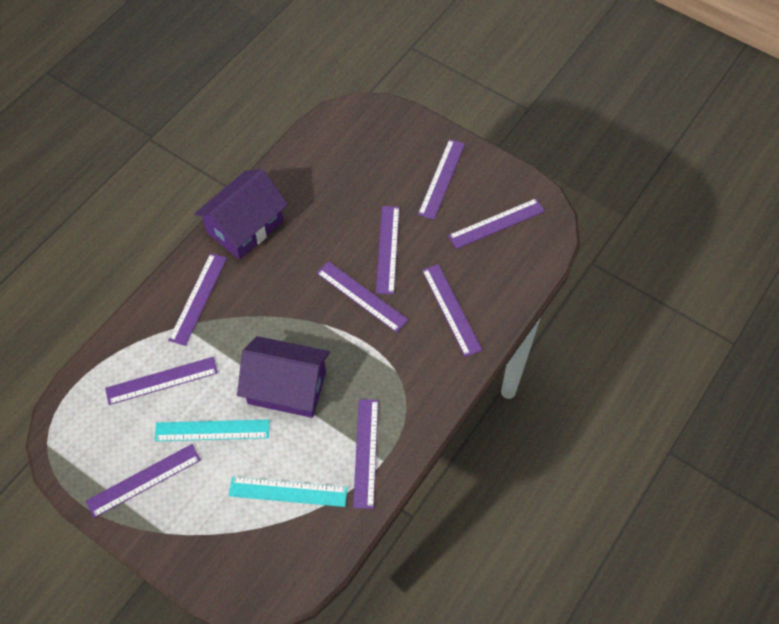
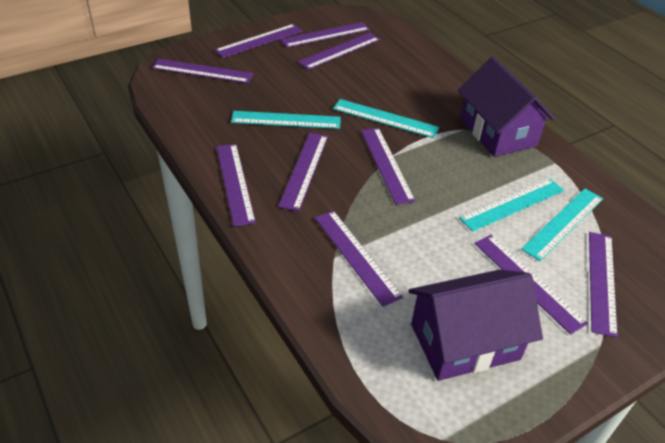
purple ruler: [86,444,201,518] [105,357,218,405] [168,253,227,346] [317,261,408,333] [353,399,378,509] [376,206,400,294] [418,139,465,220] [422,264,482,357] [448,198,545,249] = 9 -> [152,59,253,83] [215,24,302,58] [217,144,256,227] [278,133,328,211] [280,22,370,48] [298,33,380,70] [315,210,403,307] [361,128,416,205] [474,235,588,335] [589,232,618,338] = 10
turquoise ruler: [155,419,269,441] [229,477,347,507] = 2 -> [231,111,341,129] [333,99,439,138] [459,179,564,232] [521,189,603,261] = 4

